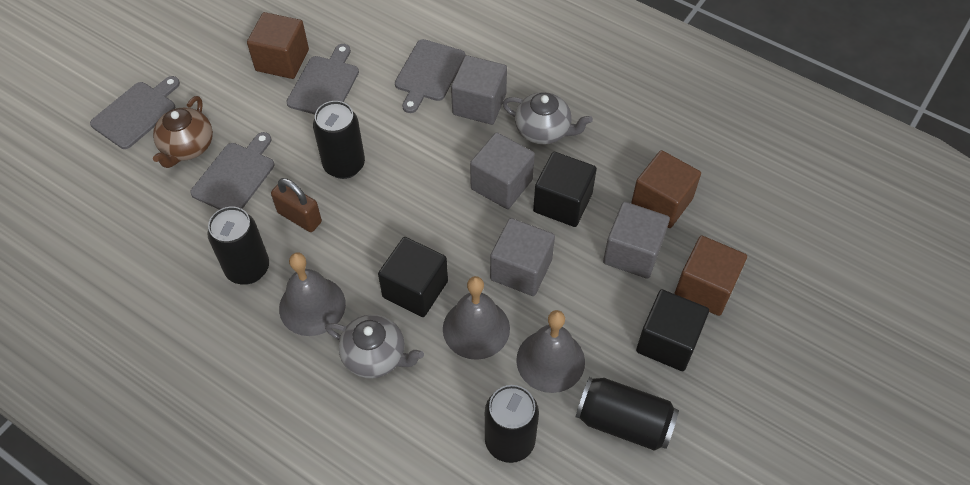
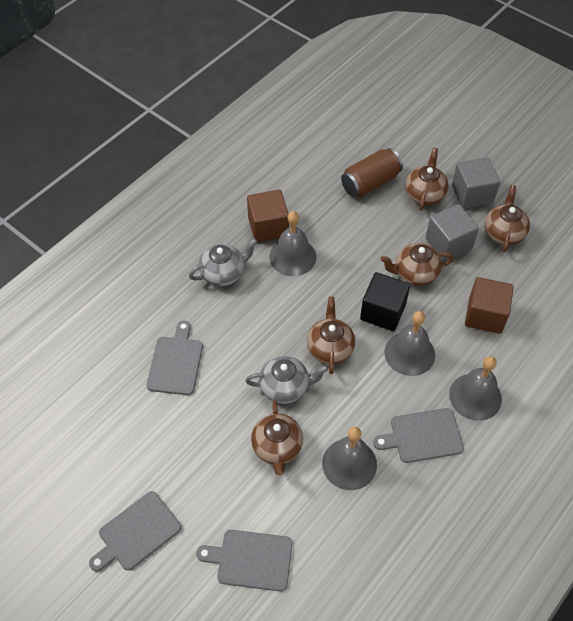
black can: [208,207,269,284] [313,101,365,179] [485,385,539,463] [576,377,679,451] = 4 -> none = 0
black cube: [378,237,448,317] [533,152,597,227] [636,290,709,371] = 3 -> [360,272,410,331] = 1
brown can: none = 0 -> [341,148,403,197] = 1
brown cube: [247,12,309,79] [631,150,701,228] [675,236,747,316] = 3 -> [247,190,289,243] [465,277,514,334] = 2
brown padlock: [271,178,322,232] = 1 -> none = 0
brown teapot: [153,96,213,168] = 1 -> [251,400,303,476] [307,296,355,374] [381,243,453,286] [405,148,449,211] [485,185,530,252] = 5
grey bell: [279,253,346,336] [443,276,510,360] [516,310,585,393] = 3 -> [270,211,316,276] [322,427,377,490] [385,311,435,376] [449,356,502,421] = 4
grey cube: [451,55,507,125] [470,132,535,209] [490,218,555,296] [603,202,670,279] = 4 -> [426,204,479,261] [452,157,500,209] = 2

